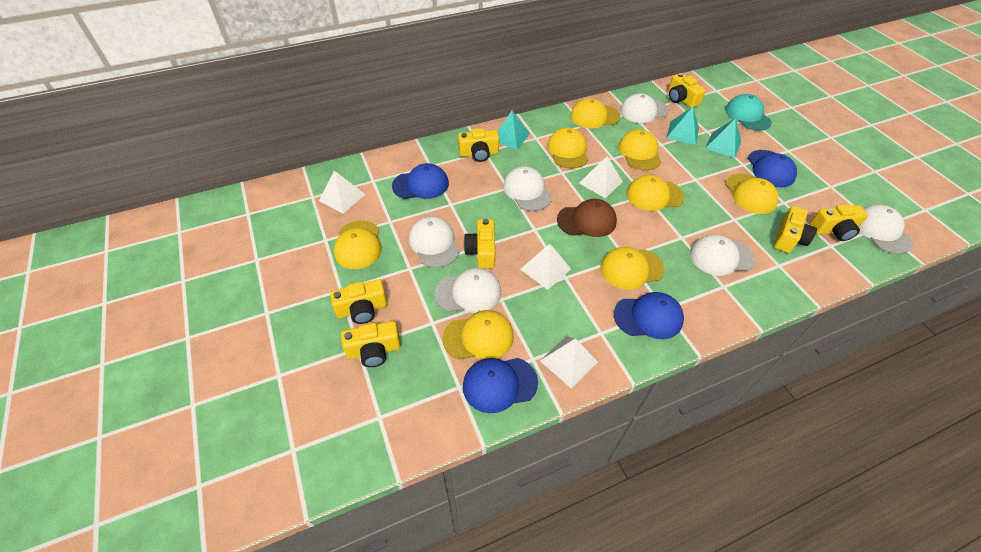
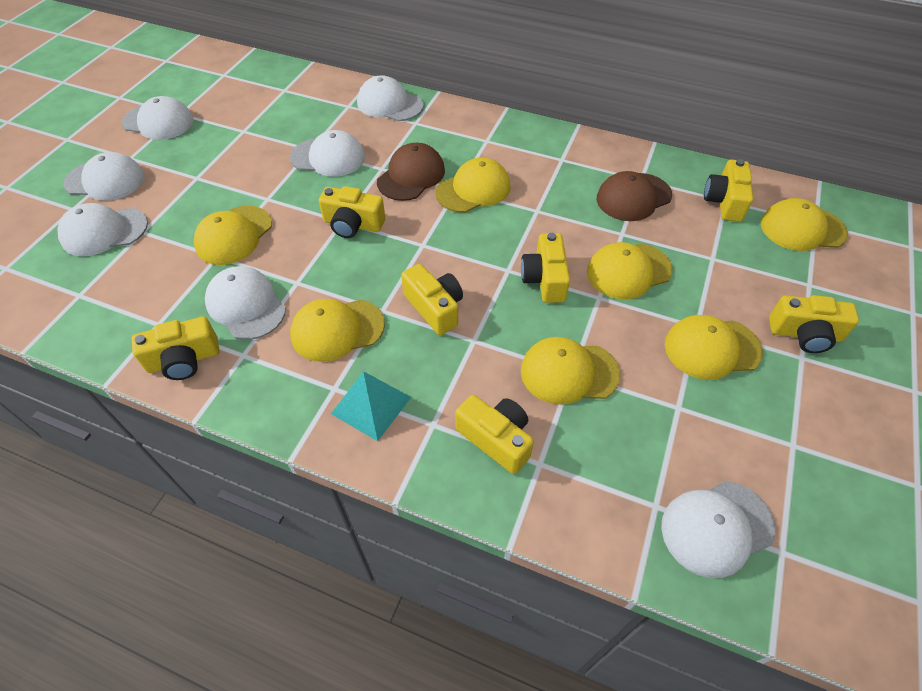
blue cap: [392,163,449,199] [463,358,538,413] [614,292,684,339] [748,150,797,187] = 4 -> none = 0
brown cap: [557,199,617,237] = 1 -> [377,143,445,201] [597,171,672,221] = 2
turquoise cap: [725,94,772,131] = 1 -> none = 0
turquoise pyramid: [497,111,530,150] [666,106,699,145] [705,118,741,158] = 3 -> [331,372,411,441] = 1
white cap: [409,216,459,268] [434,268,501,313] [503,166,552,211] [620,93,669,123] [690,234,755,276] [859,204,913,254] = 6 -> [58,203,148,256] [64,152,144,201] [122,96,194,140] [205,266,286,340] [290,130,365,176] [357,76,423,121] [661,481,775,578] = 7
white pyramid: [319,171,366,214] [520,244,571,290] [540,336,598,388] [579,156,623,198] = 4 -> none = 0
yellow cap: [334,220,382,269] [443,310,514,360] [547,128,588,169] [570,98,620,129] [600,247,665,290] [618,129,661,170] [626,175,685,211] [725,173,778,214] = 8 -> [194,206,272,265] [290,299,385,362] [435,157,511,213] [521,337,620,405] [587,242,673,299] [665,315,763,380] [761,198,848,251] = 7

